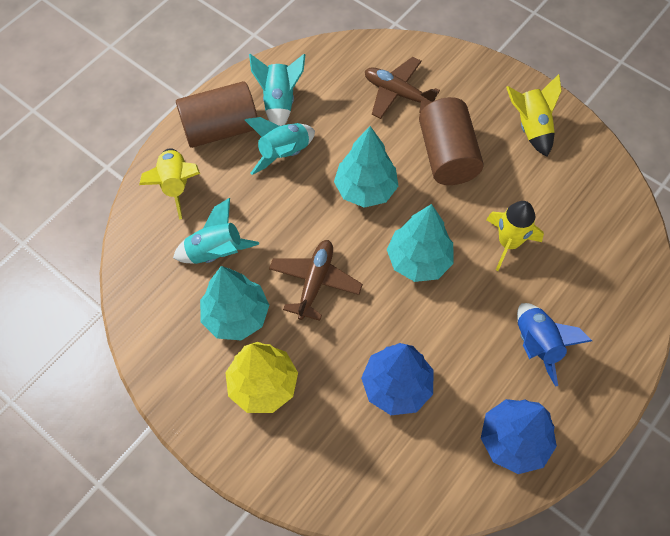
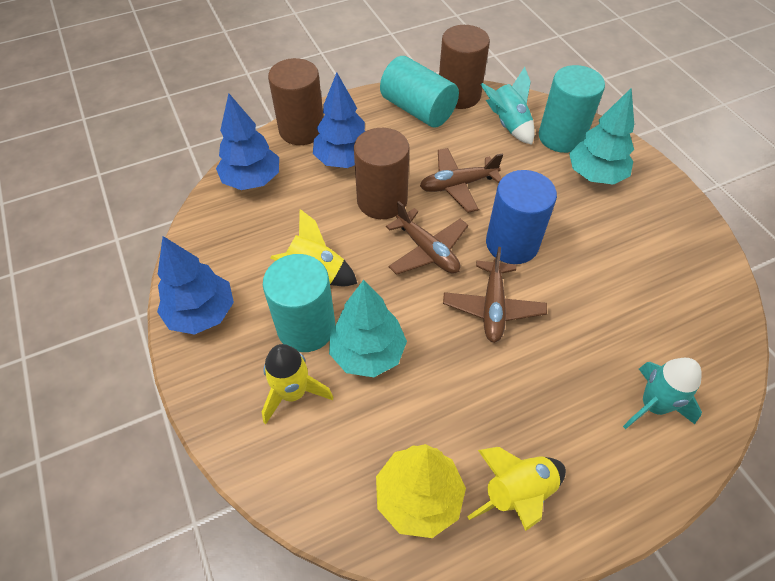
blue cylinder: none = 0 -> [486,170,557,264] = 1
blue rocket: [517,303,592,387] = 1 -> none = 0
blue tree: [361,343,433,415] [481,399,557,474] = 2 -> [157,236,234,335] [216,94,279,190] [313,72,365,168] = 3
brown cylinder: [176,81,257,148] [419,97,484,185] = 2 -> [268,58,324,145] [354,128,410,219] [439,25,490,109] = 3
brown plane: [269,240,363,321] [365,57,440,119] = 2 -> [386,201,468,275] [420,148,503,213] [443,247,547,343] = 3
turquoise cylinder: none = 0 -> [263,254,335,352] [380,56,459,128] [539,65,605,153] = 3
turquoise rocket: [173,198,259,264] [245,117,315,175] [249,54,305,126] = 3 -> [481,67,535,145] [623,358,702,429] = 2
turquoise tree: [200,266,269,340] [334,126,399,208] [387,204,454,282] = 3 -> [329,280,407,377] [569,87,634,185] = 2

